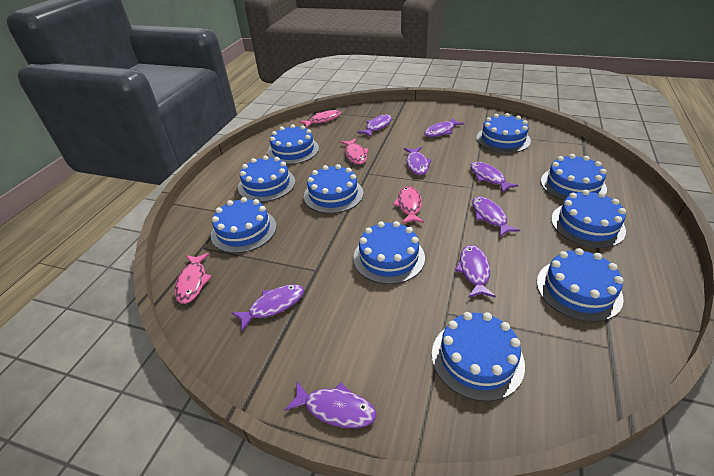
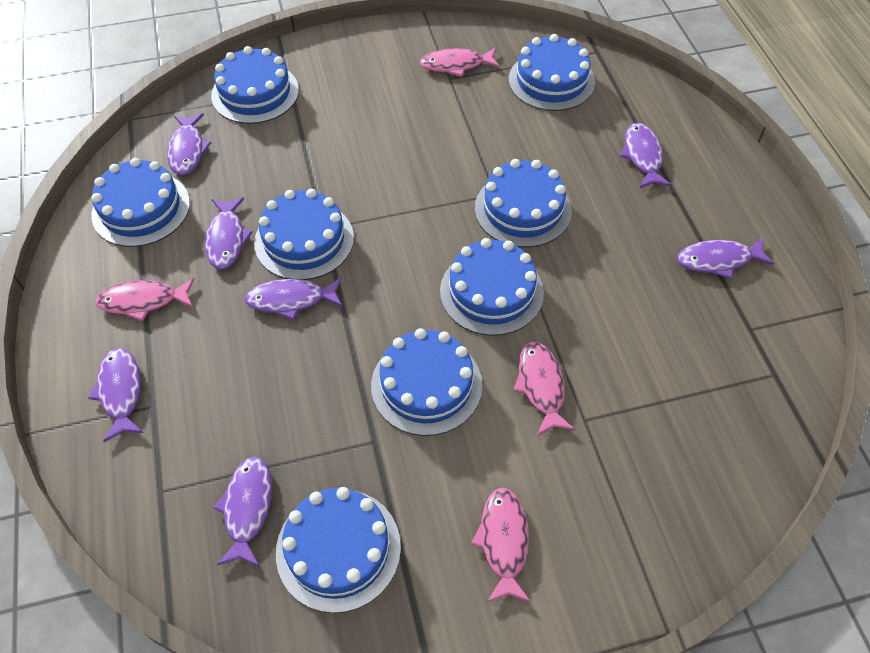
blue cake: [211,197,276,253] [238,156,295,202] [267,124,319,164] [304,164,363,214] [353,221,425,284] [432,312,525,402] [477,113,531,153] [537,248,624,322] [541,154,607,201] [551,190,626,248] = 10 -> [91,158,190,247] [211,46,299,124] [254,189,354,280] [276,487,401,613] [371,328,482,436] [440,238,544,336] [475,159,572,248] [509,34,595,111] = 8
purple fish: [231,284,304,331] [284,381,376,428] [357,114,392,137] [404,147,432,175] [424,118,465,137] [455,245,496,298] [470,162,519,192] [472,197,520,237] = 8 -> [88,348,143,442] [167,113,211,175] [205,197,253,269] [214,456,272,567] [245,278,342,320] [620,123,671,188] [677,238,774,279] = 7

